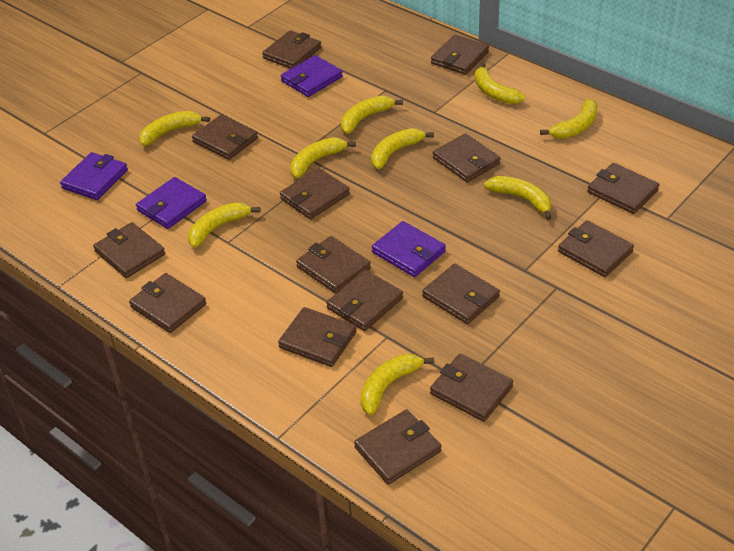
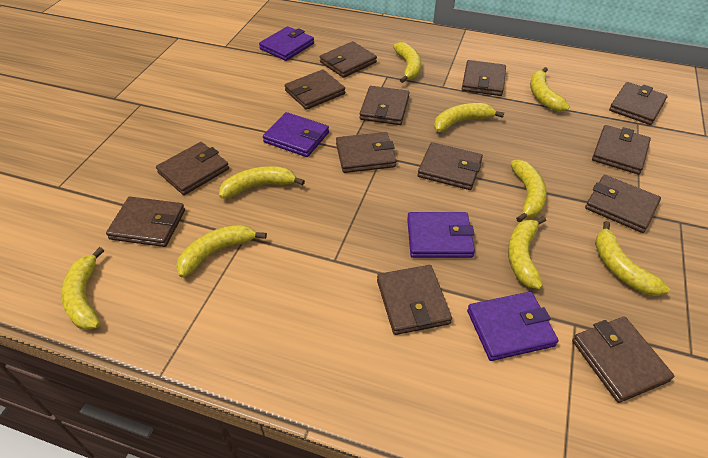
brown wallet: [93,222,165,278] [129,273,206,333] [192,114,258,160] [262,30,321,69] [278,307,357,367] [280,168,350,219] [296,236,371,294] [326,270,403,331] [354,409,441,484] [422,264,500,324] [430,353,513,422] [431,35,489,75] [433,133,501,182] [558,220,634,277] [587,163,659,214] = 15 -> [106,197,185,247] [156,142,229,195] [285,69,345,110] [320,41,377,78] [336,132,396,173] [359,86,410,125] [377,265,452,335] [417,142,483,190] [462,60,506,96] [572,317,674,403] [585,175,661,233] [592,125,651,175] [609,82,668,125] = 13

